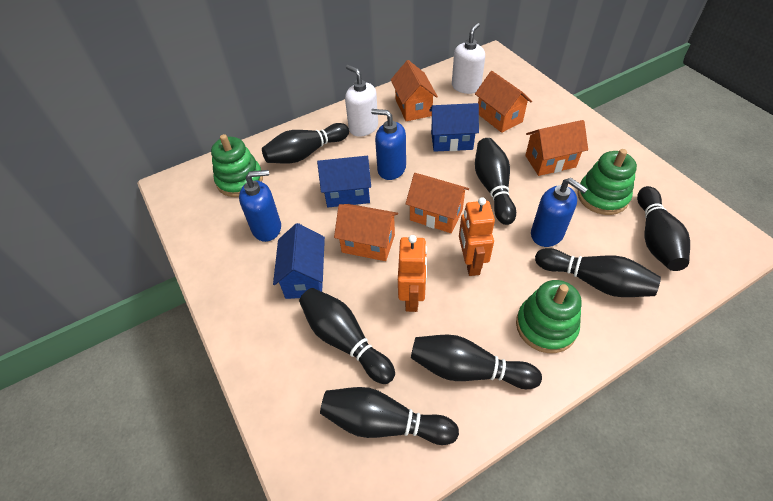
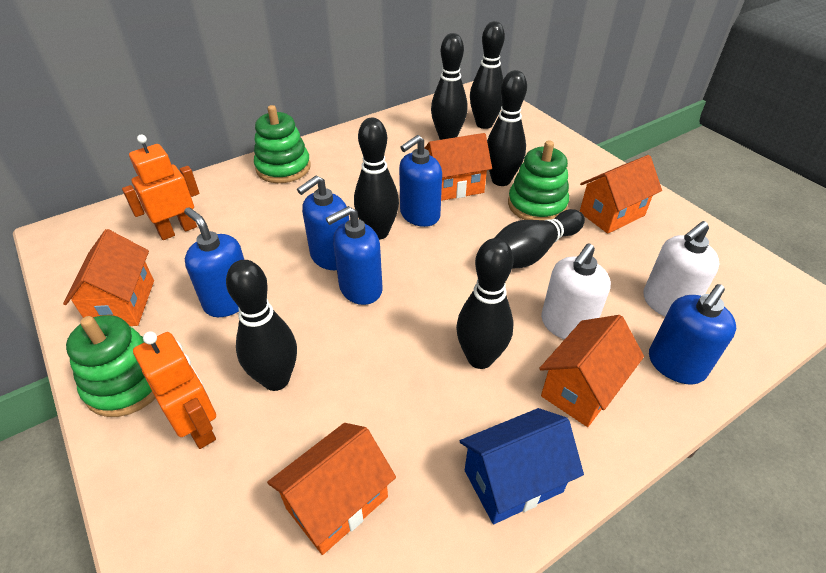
blue house: [273,223,325,299] [317,156,371,207] [429,103,479,152] = 3 -> [460,408,584,524] = 1
blue soap dispenser: [239,170,281,242] [371,109,406,180] [531,178,588,247] = 3 -> [184,207,244,317] [297,176,349,270] [326,206,383,305] [399,135,442,227] [649,284,736,385] = 5

